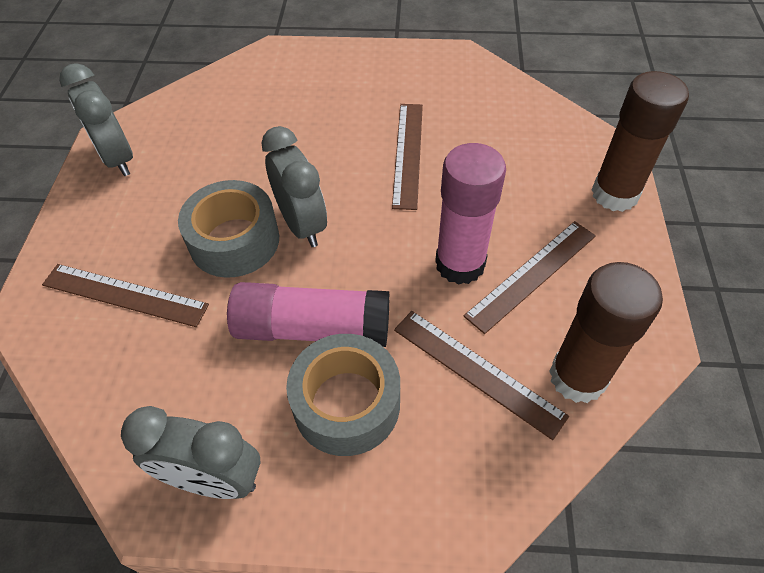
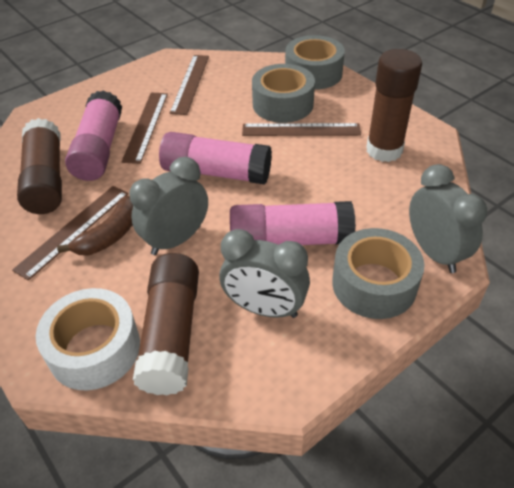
brown banana: none = 0 -> [57,196,133,255] = 1
brown glue stick: [549,262,663,403] [592,71,689,212] = 2 -> [17,118,62,214] [133,253,199,395] [366,49,422,162] = 3
grey tape: [178,180,279,278] [286,334,400,456] = 2 -> [252,64,315,123] [285,35,345,90] [332,228,425,319] = 3
pink glue stick: [227,282,389,347] [435,143,506,285] = 2 -> [65,90,122,181] [159,132,272,185] [230,201,356,245] = 3
white tape: none = 0 -> [36,288,140,390] = 1

